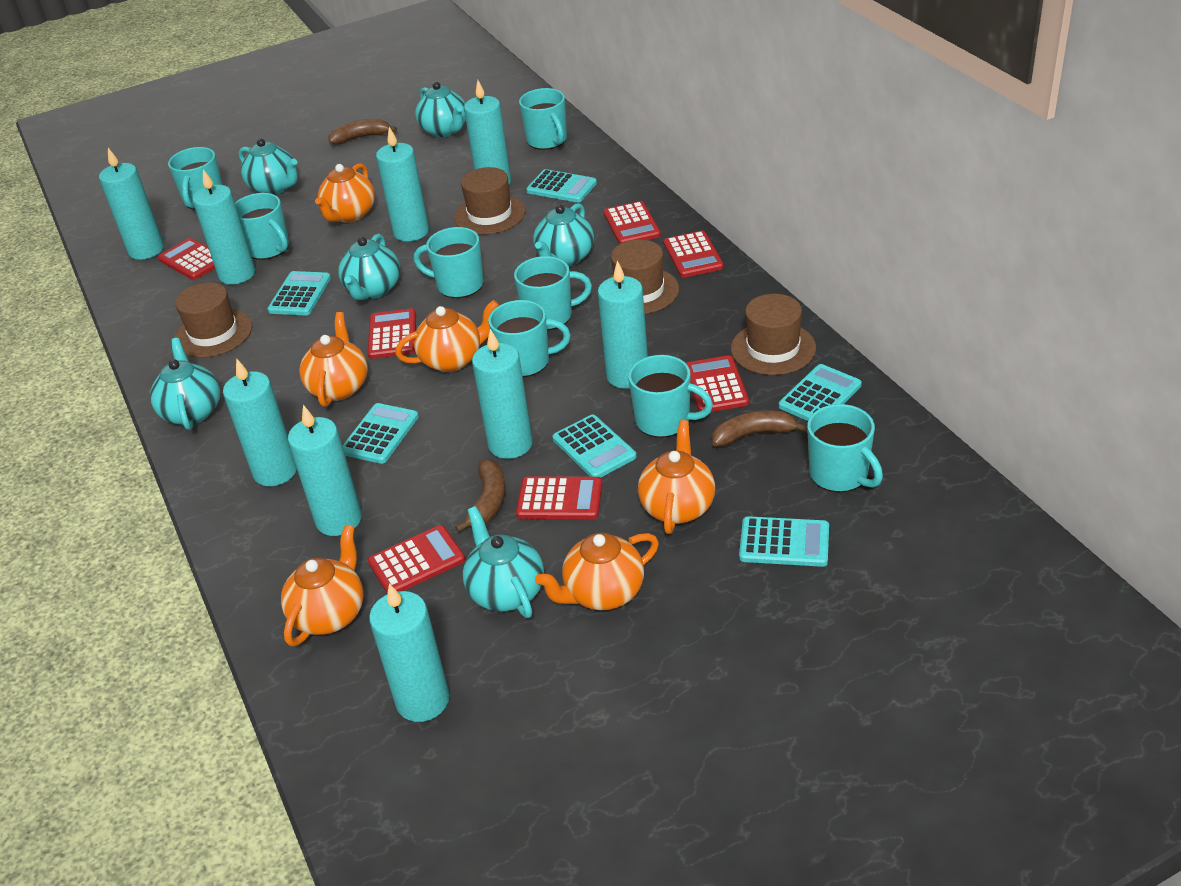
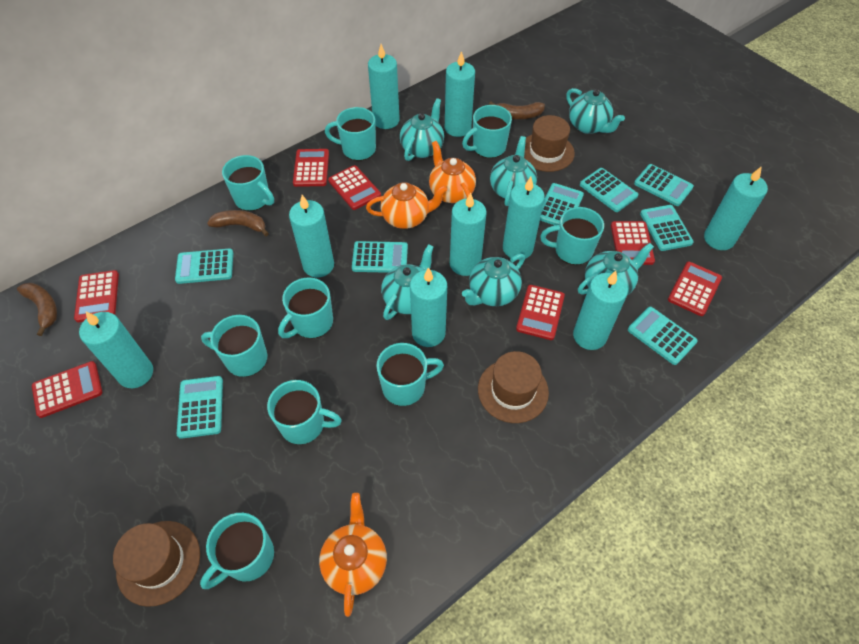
brown hat: [174,283,252,358] [454,167,526,235] [608,239,679,314] [731,294,816,375] = 4 -> [113,521,200,607] [478,351,549,423] [524,115,575,172] = 3
orange teapot: [281,525,363,646] [299,312,368,407] [315,163,375,223] [395,300,499,372] [535,533,659,610] [638,420,715,534] = 6 -> [319,493,387,617] [366,182,447,229] [429,141,476,203] = 3
turquoise calculator: [267,271,331,316] [342,403,419,464] [526,169,597,203] [552,415,637,477] [739,516,829,567] [779,364,862,421] = 6 -> [175,248,233,284] [177,376,223,439] [352,241,408,273] [540,183,584,225] [580,168,638,212] [628,307,698,365] [634,164,694,206] [640,205,694,251] = 8
turquoise mug: [168,147,223,210] [235,193,289,260] [414,227,484,298] [488,300,571,377] [514,256,592,330] [519,88,567,150] [628,355,713,438] [807,404,883,493] = 8 -> [200,513,274,589] [201,315,267,377] [222,155,274,211] [267,380,342,444] [278,277,333,338] [325,107,376,161] [376,343,444,406] [462,105,512,158] [540,207,604,265] = 9

